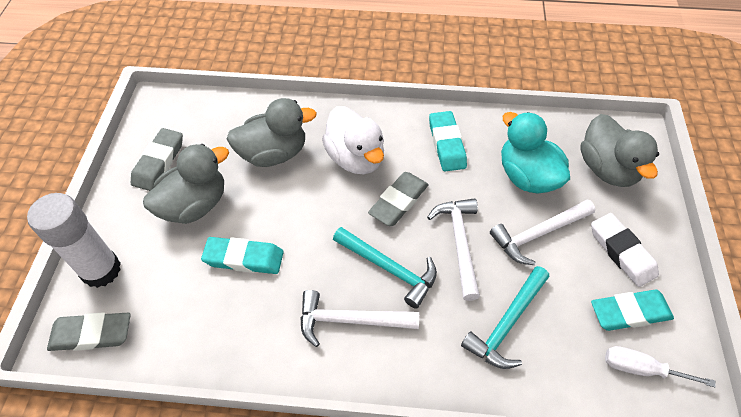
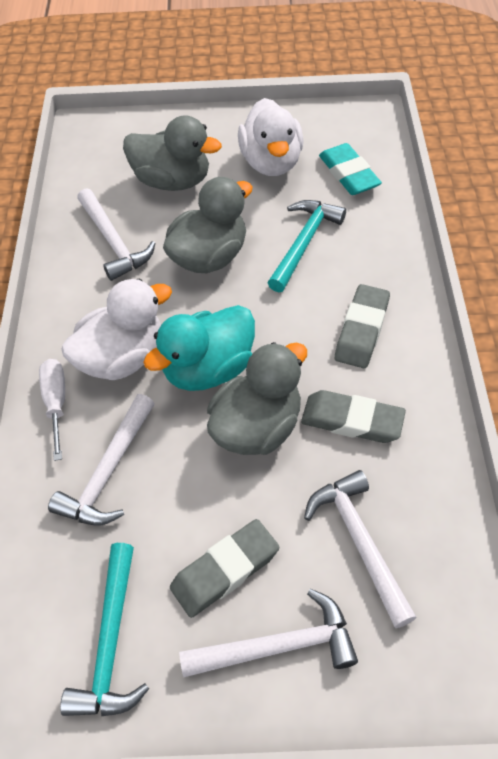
turquoise eraser: [201,237,284,274] [429,111,467,171] [591,290,674,331] = 3 -> [319,143,382,195] = 1
white duck: [322,106,384,174] = 1 -> [62,279,172,380] [238,98,303,176] = 2
white eraser: [591,213,659,287] = 1 -> none = 0
white glue stick: [27,193,121,288] = 1 -> none = 0
white hammer: [300,290,419,347] [427,198,480,301] [490,199,595,265] = 3 -> [48,394,155,526] [77,188,156,281] [179,589,358,678] [304,470,417,628] = 4

